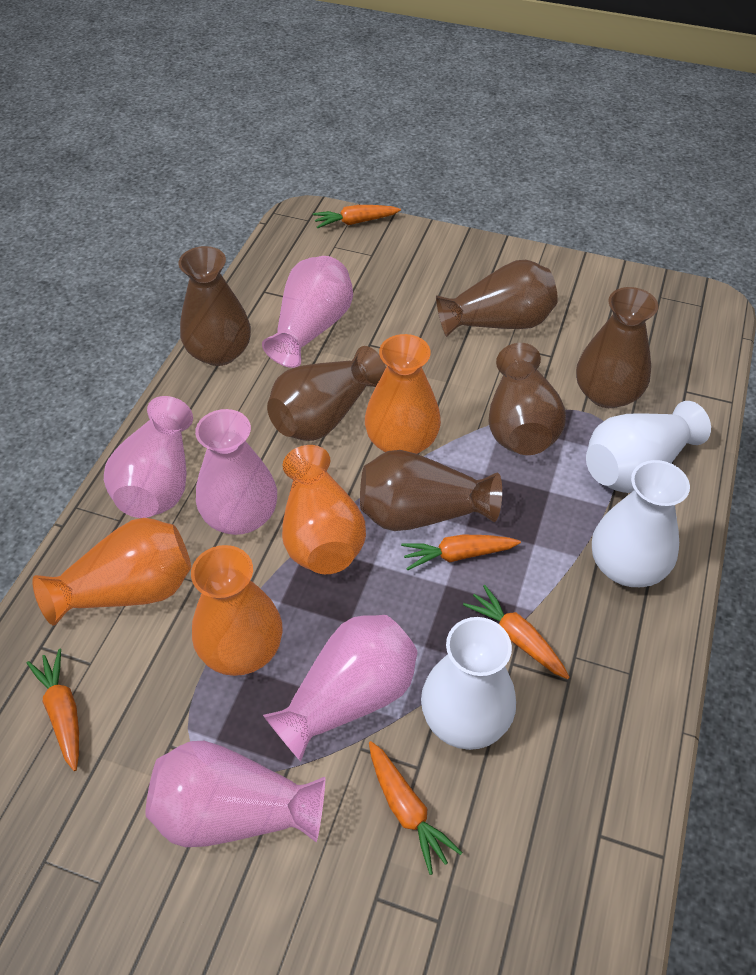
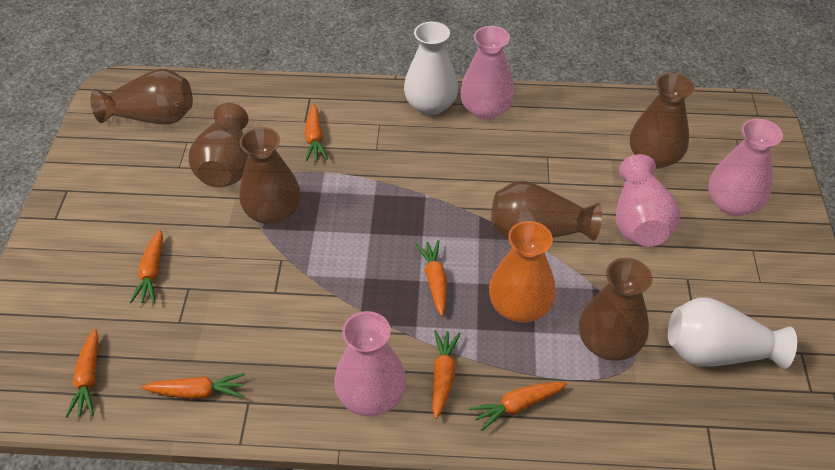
orange carrot: [27,649,79,771] [313,205,401,228] [369,741,463,875] [401,535,521,571] [463,585,570,679] = 5 -> [65,329,99,418] [129,230,163,303] [141,373,245,399] [305,104,328,161] [416,240,447,316] [432,330,461,419] [469,382,567,431] = 7
orange vase: [32,518,191,626] [191,545,283,676] [282,445,366,574] [365,334,441,454] = 4 -> [489,221,556,323] = 1
pink vase: [104,396,193,518] [145,741,325,847] [195,409,277,535] [262,256,353,368] [263,615,418,761] = 5 -> [334,311,406,416] [460,26,515,120] [616,154,680,247] [708,119,783,216] = 4
white vase: [421,617,516,750] [586,401,711,493] [592,460,690,587] = 3 -> [404,22,458,115] [668,297,797,369] = 2

